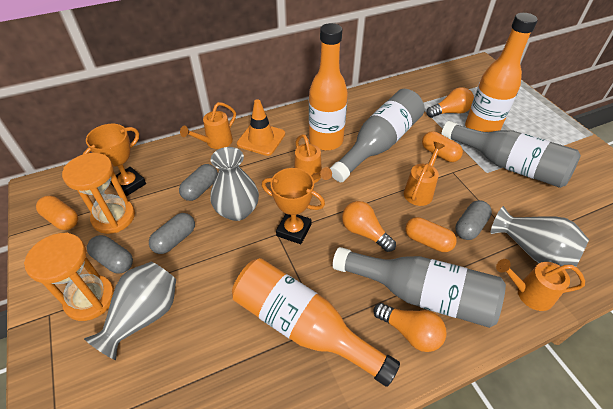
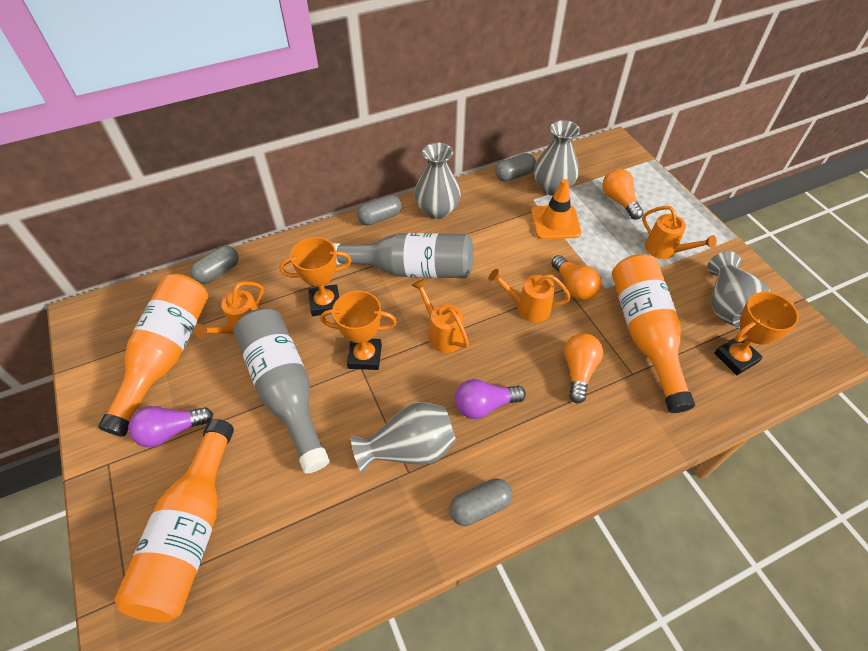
grey bottle: [330,89,425,182] [333,247,506,328] [441,121,581,188] = 3 -> [234,308,330,474] [332,233,473,278] = 2
grey vase: [84,262,176,360] [210,147,259,221] [490,206,589,267] = 3 -> [351,402,456,473] [415,143,461,219] [534,120,580,196] [707,251,770,328] = 4
orange capsule: [36,196,78,230] [405,217,457,252] [422,131,463,162] = 3 -> none = 0
orange hourglass: [24,233,114,321] [62,153,135,234] = 2 -> none = 0
orange trophy: [83,124,146,196] [262,168,325,244] = 2 -> [279,237,352,316] [320,291,397,370] [714,292,799,375] = 3
purple light bulb: none = 0 -> [128,406,213,447] [455,379,526,419] = 2

